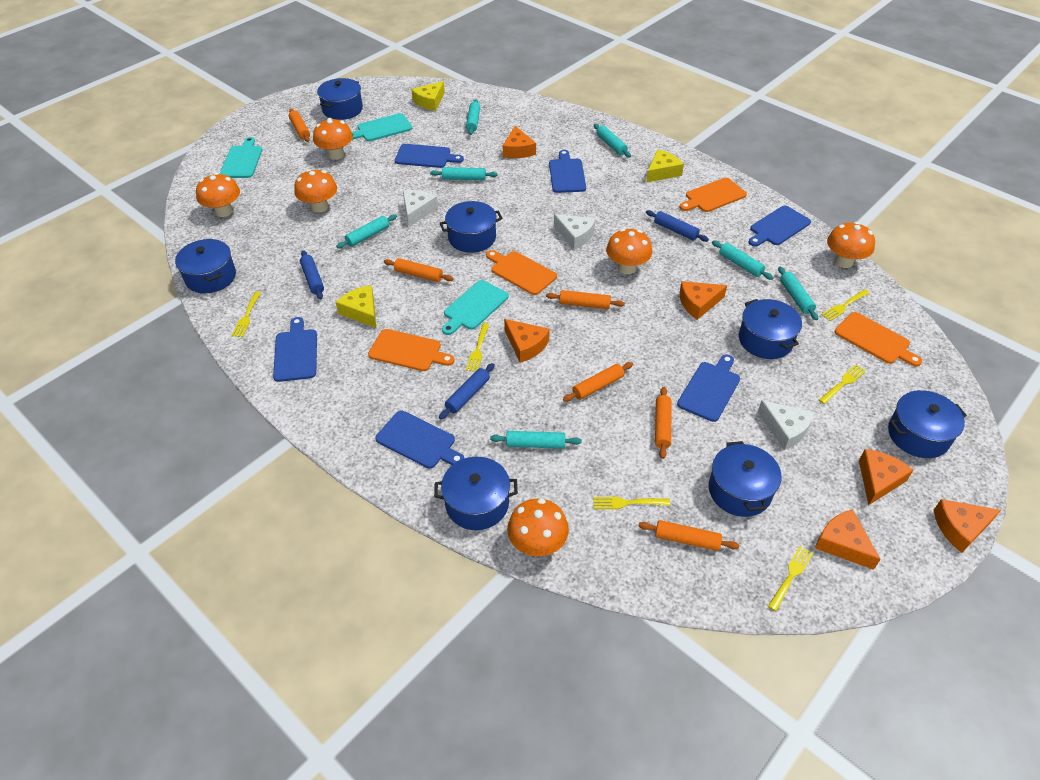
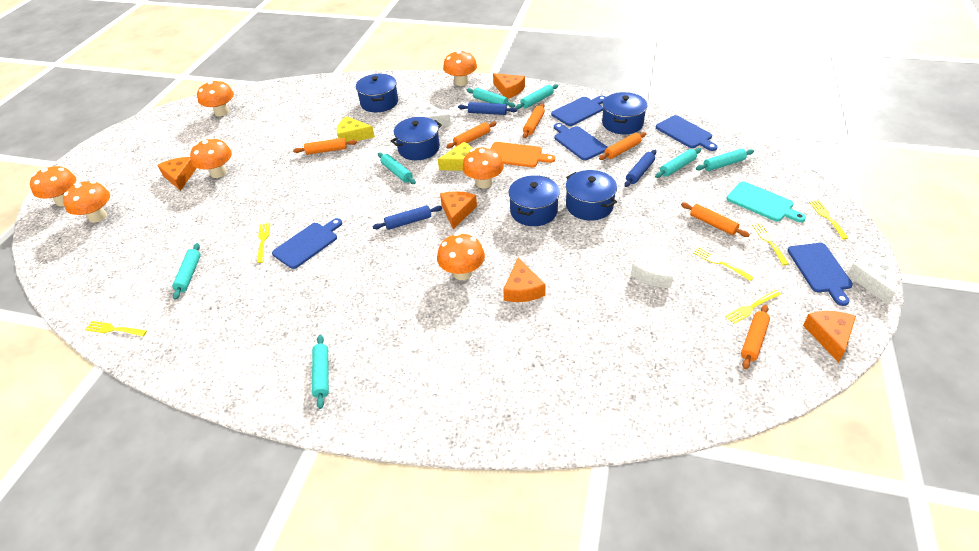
blue cutting board: [273,317,317,382] [375,411,465,469] [395,144,464,168] [549,150,586,193] [677,354,740,422] [748,206,811,247] = 6 -> [272,218,342,269] [551,96,606,126] [554,123,608,160] [656,115,718,151] [788,243,853,306] = 5
blue pot: [175,239,236,293] [317,78,363,120] [434,457,518,530] [440,201,503,253] [709,441,781,517] [739,299,802,359] [888,390,967,458] = 7 -> [356,74,398,112] [391,117,442,160] [508,175,560,226] [566,170,617,220] [602,92,647,134] = 5
orange cheese: [503,126,536,158] [504,319,549,363] [679,281,727,320] [815,509,881,570] [859,449,913,506] [934,499,1001,553] = 6 -> [158,157,197,191] [440,191,477,229] [493,73,525,99] [503,258,546,302] [803,311,856,363] = 5
orange cutting board: [368,329,455,371] [486,250,557,295] [680,178,747,212] [834,312,922,367] = 4 -> [491,142,555,167] = 1
orange mushroom: [196,173,240,217] [294,169,337,213] [313,118,353,160] [507,499,569,556] [606,229,652,274] [827,222,875,268] = 6 -> [30,165,76,206] [63,181,110,223] [190,137,232,178] [197,80,234,116] [437,233,485,280] [443,50,477,86] [462,146,504,189] = 7
turquoise cutting board: [220,137,263,178] [352,113,412,141] [442,280,509,335] = 3 -> [726,182,806,222] = 1
yellow cheese: [336,285,376,328] [411,81,445,111] [646,150,684,183] = 3 -> [337,116,375,142] [438,142,473,171] = 2

